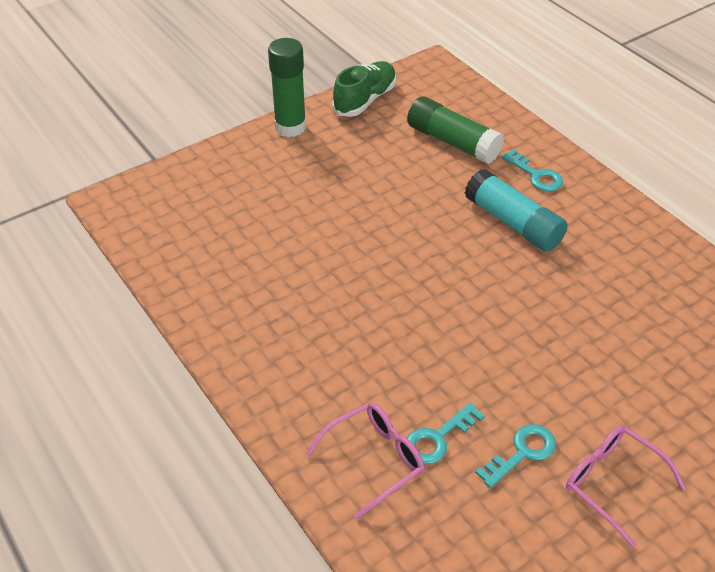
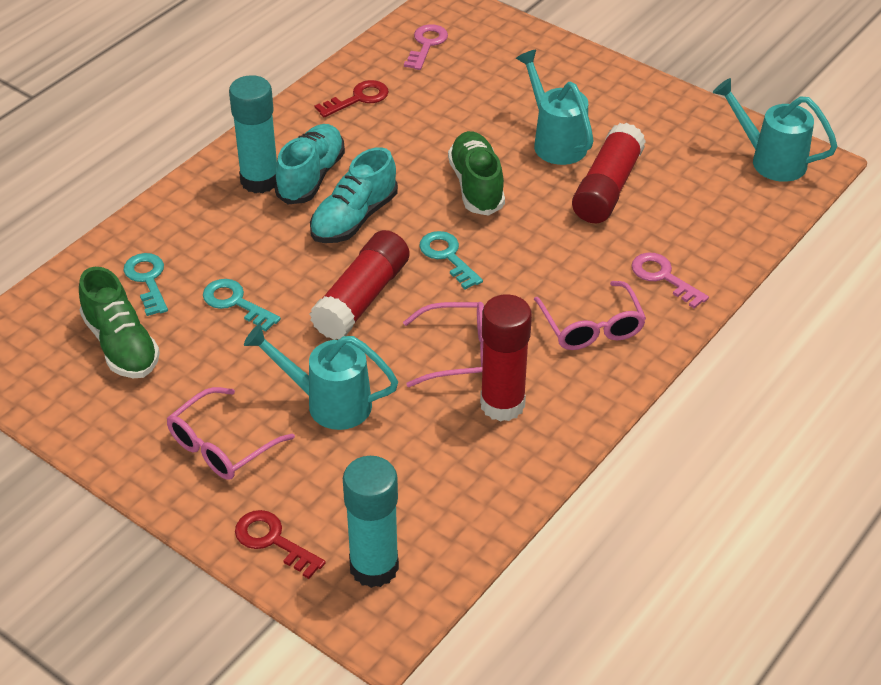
green glue stick: [268,38,306,137] [407,97,504,164] = 2 -> none = 0
green shoe: [332,61,397,117] = 1 -> [79,267,160,378] [448,131,505,216] = 2
pink glasses: [306,402,424,520] [566,425,686,548] = 2 -> [167,387,295,480] [403,302,484,387] [534,281,646,350] = 3
pink key: none = 0 -> [404,24,448,70] [632,253,709,308] = 2
red glue stick: none = 0 -> [310,230,409,340] [480,295,532,422] [572,123,646,223] = 3
red key: none = 0 -> [235,510,326,579] [315,80,389,117] = 2
turquoise glue stick: [465,169,568,252] = 1 -> [229,75,277,193] [343,456,399,588] = 2
turquoise shoe: none = 0 -> [275,124,345,204] [310,147,398,243] = 2
turquoise watering can: none = 0 -> [244,324,398,430] [516,50,594,165] [713,78,838,182] = 3

